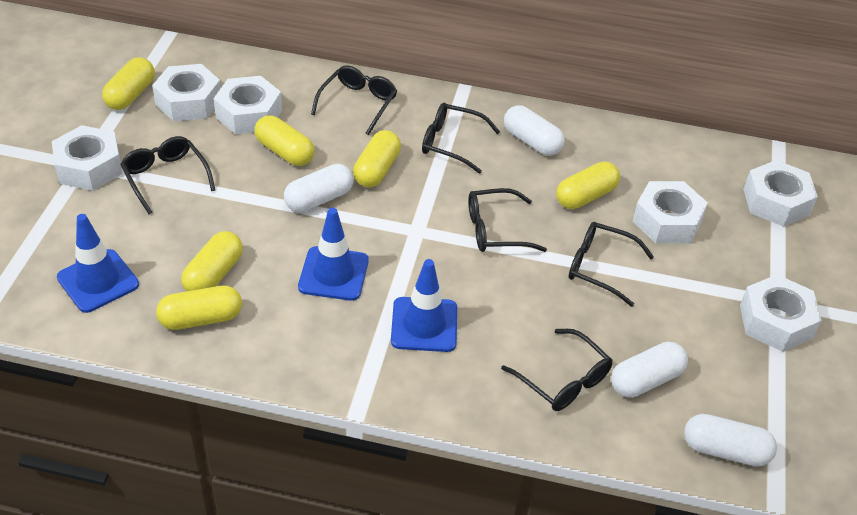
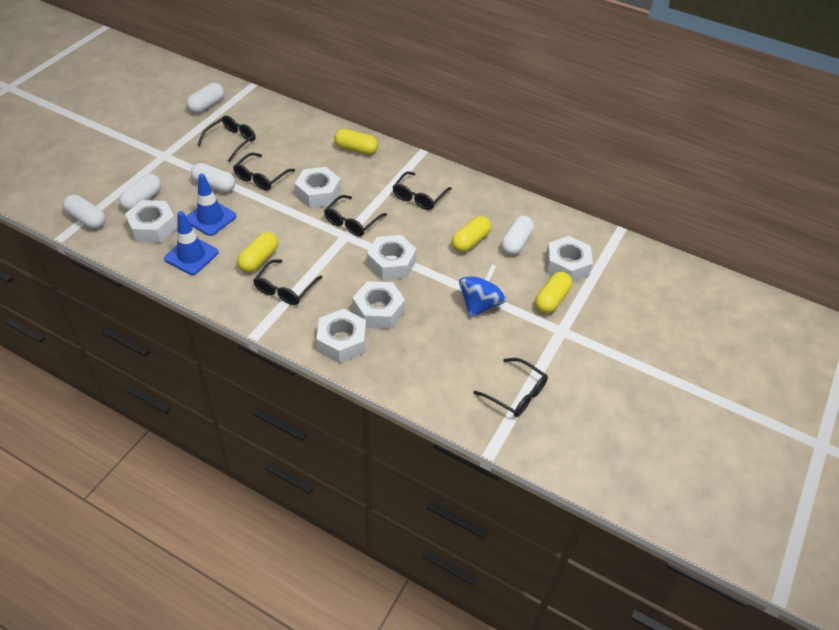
blue spinning top: none = 0 -> [459,264,506,318] = 1
blue traffic cone: [57,214,139,313] [298,208,369,301] [391,259,457,352] = 3 -> [164,211,218,275] [186,173,236,236] = 2
white capsule: [284,164,354,212] [504,105,565,156] [611,342,688,398] [684,414,777,467] = 4 -> [63,195,106,229] [119,174,161,211] [187,83,224,113] [191,163,235,193] [501,216,534,255] = 5
yellow capsule: [102,57,155,110] [156,286,242,330] [181,231,243,291] [254,115,315,166] [353,130,401,188] [556,161,620,209] = 6 -> [237,232,278,273] [334,129,378,155] [451,216,491,252] [535,272,572,314] = 4

